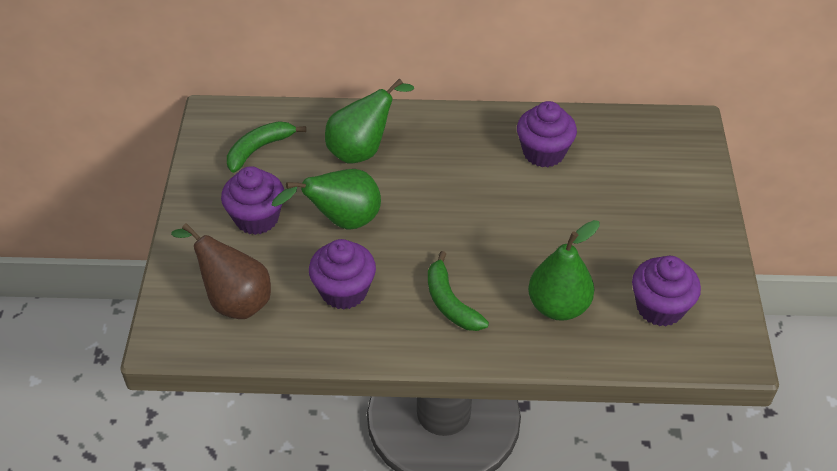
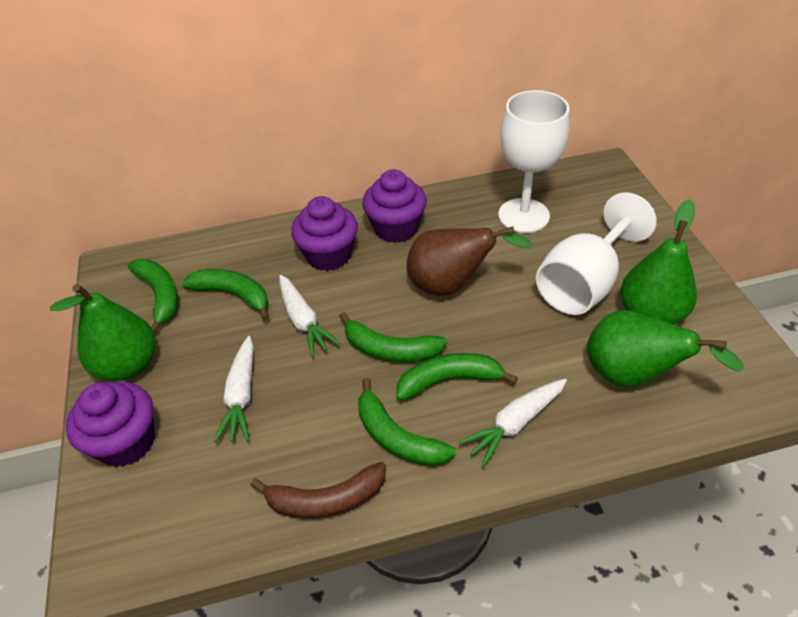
brown banana: none = 0 -> [250,462,386,519] = 1
green banana: [227,121,306,173] [428,251,489,331] = 2 -> [128,259,178,334] [181,269,269,321] [339,312,447,362] [358,378,456,466] [396,353,518,401] = 5
purple cupcake: [221,166,284,235] [309,239,376,310] [517,101,577,167] [632,256,701,326] = 4 -> [66,381,155,467] [291,196,358,271] [362,169,427,243] = 3
white carrot: none = 0 -> [214,336,253,443] [279,275,340,357] [459,379,567,467] = 3
white goblet: none = 0 -> [498,90,569,233] [536,192,657,315] = 2

